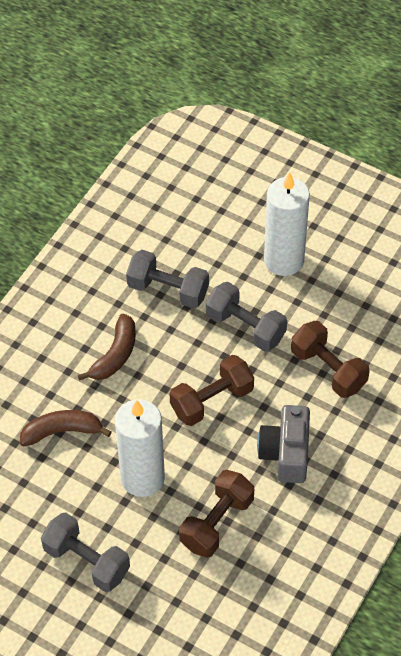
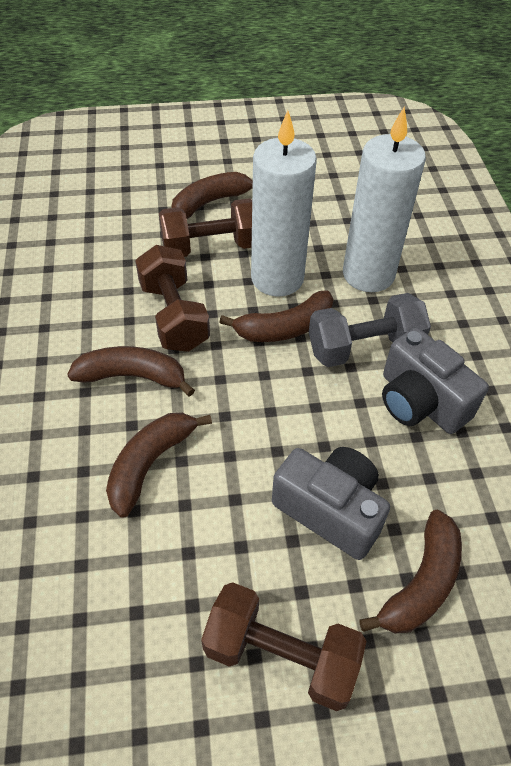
brown banana: [20,410,111,446] [78,313,136,381] = 2 -> [67,346,195,397] [106,413,212,518] [171,172,253,219] [219,290,334,342] [360,510,462,634] = 5
grey camera: [257,405,310,483] = 1 -> [272,447,390,560] [382,328,489,434] = 2
grey dumbbell: [41,513,130,592] [126,250,209,309] [206,282,287,352] = 3 -> [309,293,431,367] = 1

